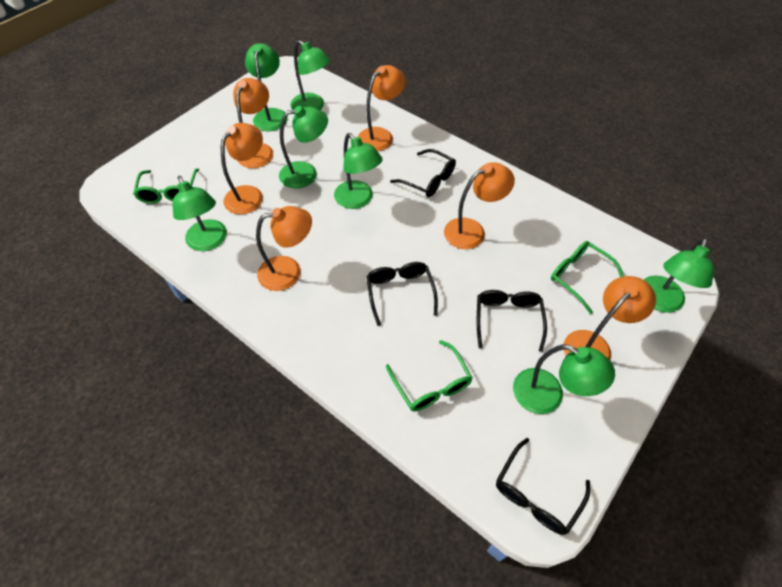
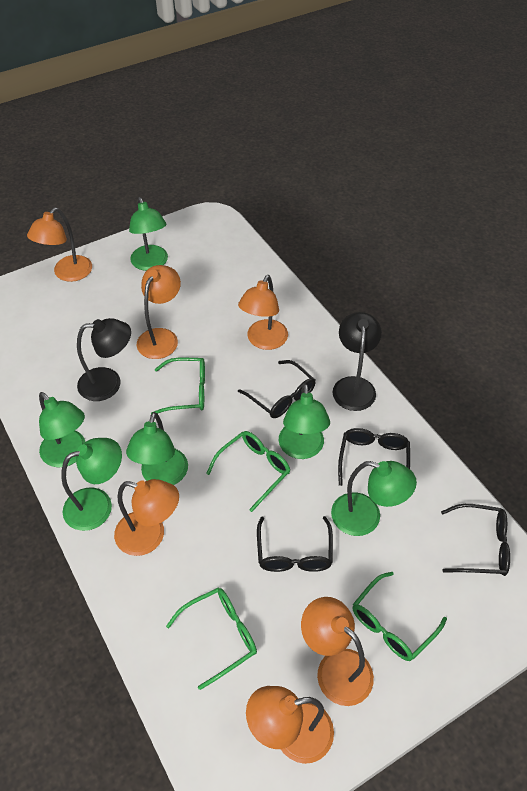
black lamp: none = 0 -> [77,318,131,401] [333,312,382,411] = 2
green glasses: [133,168,199,204] [386,340,473,412] [551,241,624,314] = 3 -> [151,358,205,414] [166,588,257,690] [206,431,291,512] [352,572,447,661] = 4
green lamp: [172,176,227,251] [245,43,288,131] [279,106,328,189] [290,40,331,110] [334,133,382,209] [513,344,615,414] [644,238,714,313] = 7 -> [39,392,85,468] [61,438,122,531] [126,412,188,485] [129,197,168,271] [279,384,330,459] [331,461,417,536] = 6

